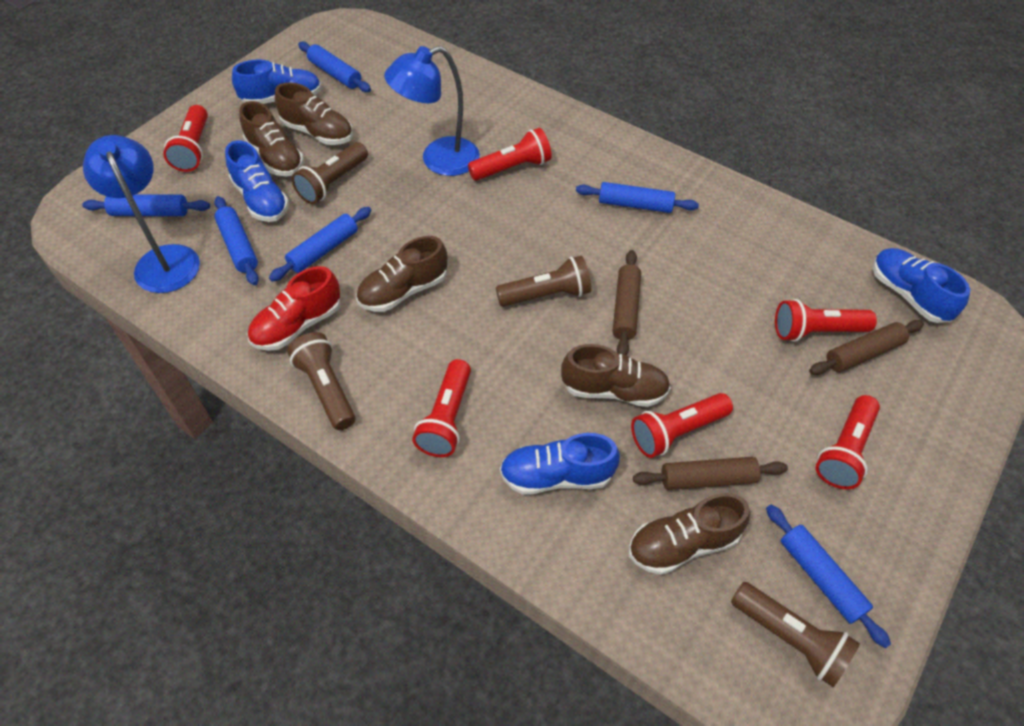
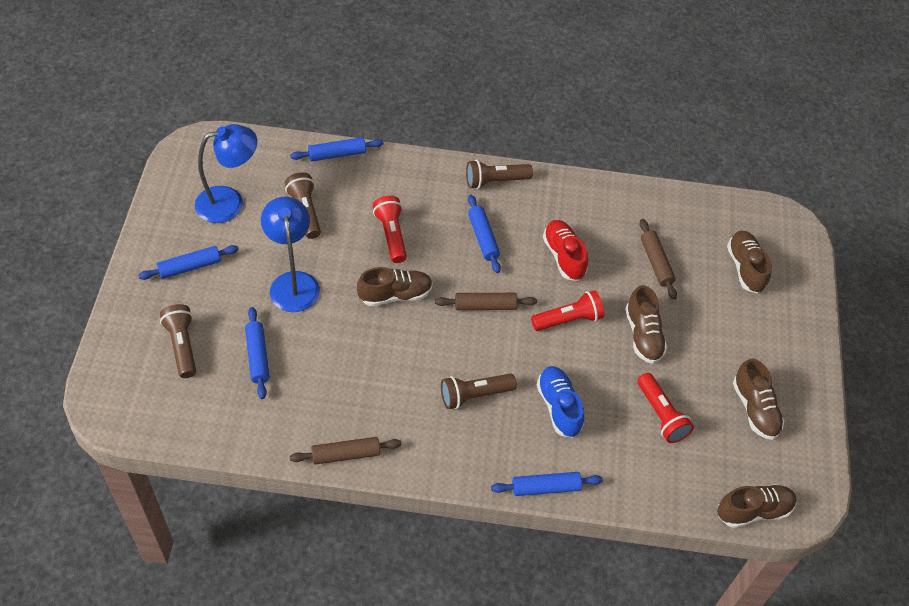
blue rolling pin: [82,194,210,216] [214,196,259,285] [269,207,372,282] [298,42,371,92] [576,182,699,213] [766,505,891,648] = 6 -> [138,245,239,280] [245,307,269,399] [290,137,384,161] [468,195,501,273] [491,472,603,496] = 5
blue shoe: [225,140,289,222] [232,59,322,104] [500,433,620,494] [873,248,970,323] = 4 -> [537,366,584,438] = 1
red flashlight: [163,105,208,172] [412,359,471,457] [468,128,552,181] [631,393,733,458] [775,299,877,342] [816,395,880,489] = 6 -> [373,195,407,263] [531,290,604,331] [637,373,694,443] = 3

